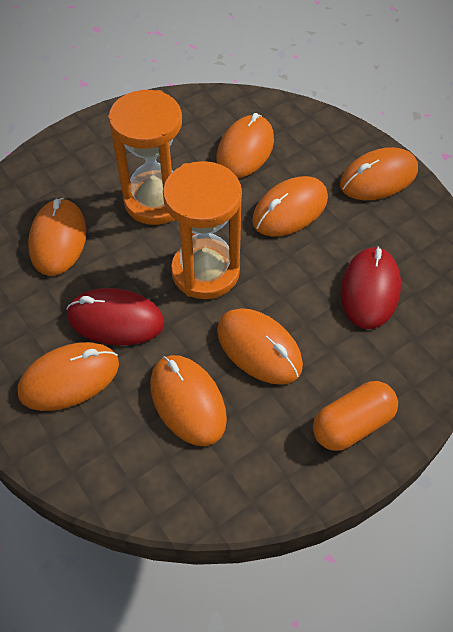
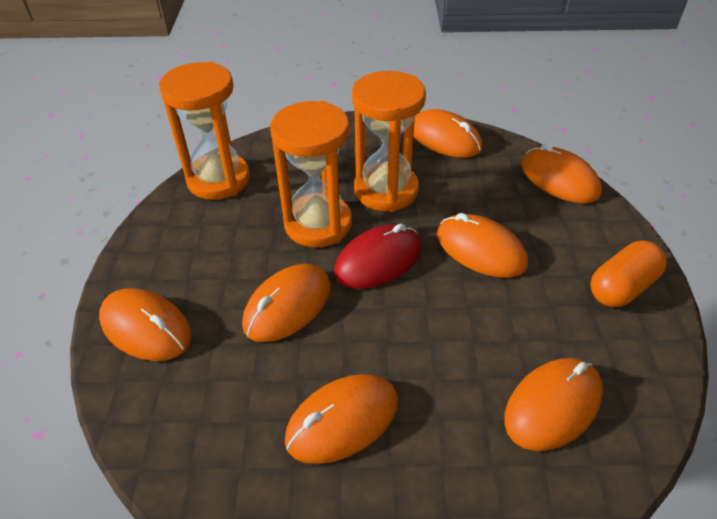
orange hourglass: [108,90,182,225] [163,161,242,299] = 2 -> [159,62,250,200] [270,101,352,247] [352,71,426,212] = 3
red mouse: [67,288,164,346] [341,246,401,329] = 2 -> [334,224,421,289] = 1

